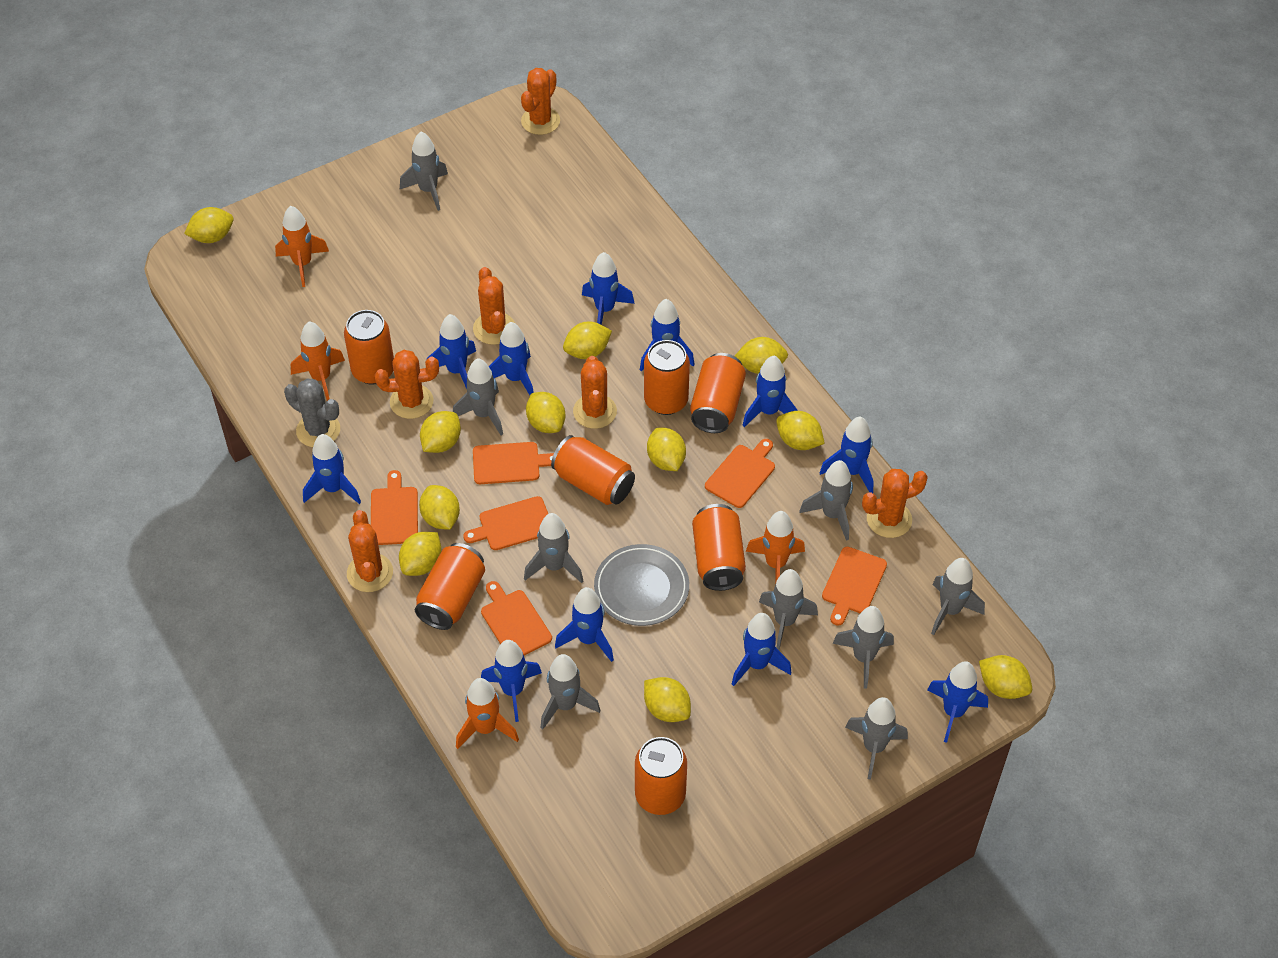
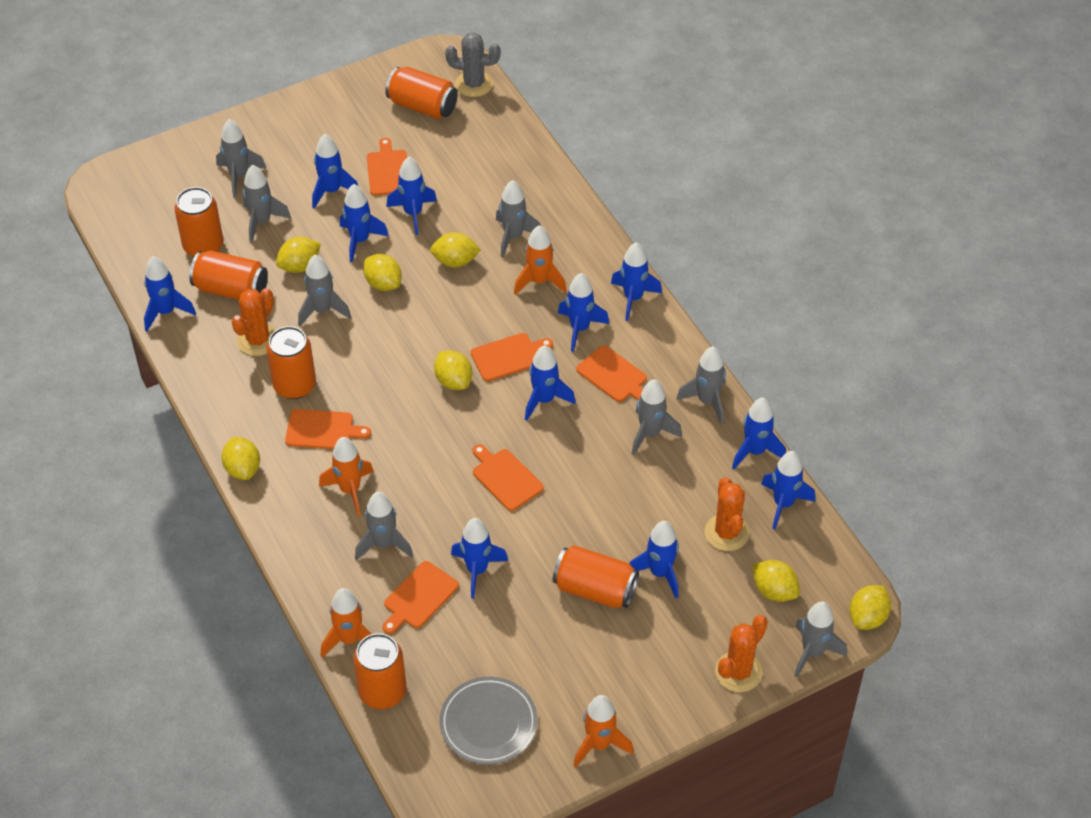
grey rocket: [400,131,448,211] [453,358,503,436] [524,513,583,583] [541,654,600,729] [759,569,818,650] [799,460,853,541] [832,606,894,688] [845,697,908,780] [931,558,985,635] = 9 -> [216,119,266,197] [243,165,291,243] [298,255,351,327] [355,492,413,561] [496,180,541,257] [632,379,682,455] [676,346,726,424] [794,601,847,678] = 8
orange cactus: [347,510,393,592] [375,350,439,419] [473,267,515,345] [521,68,560,135] [573,356,617,429] [862,469,928,538] = 6 -> [232,288,276,356] [705,477,750,551] [715,615,768,692] = 3
orange can: [344,310,394,385] [415,543,485,630] [551,435,635,505] [635,737,687,815] [644,340,690,415] [690,353,746,433] [692,504,746,591] = 7 -> [175,187,223,257] [189,250,268,300] [267,326,316,399] [353,633,406,709] [385,67,458,119] [553,545,639,608] = 6
yellow lemon: [184,207,233,243] [399,532,441,576] [419,485,460,530] [420,411,461,453] [526,392,566,433] [563,322,612,359] [644,677,691,722] [647,428,686,471] [735,337,788,374] [776,411,825,450] [979,655,1032,699] = 11 -> [221,437,260,480] [276,237,321,273] [363,254,402,291] [430,232,481,267] [434,350,472,390] [753,560,800,602] [850,585,891,630] = 7

